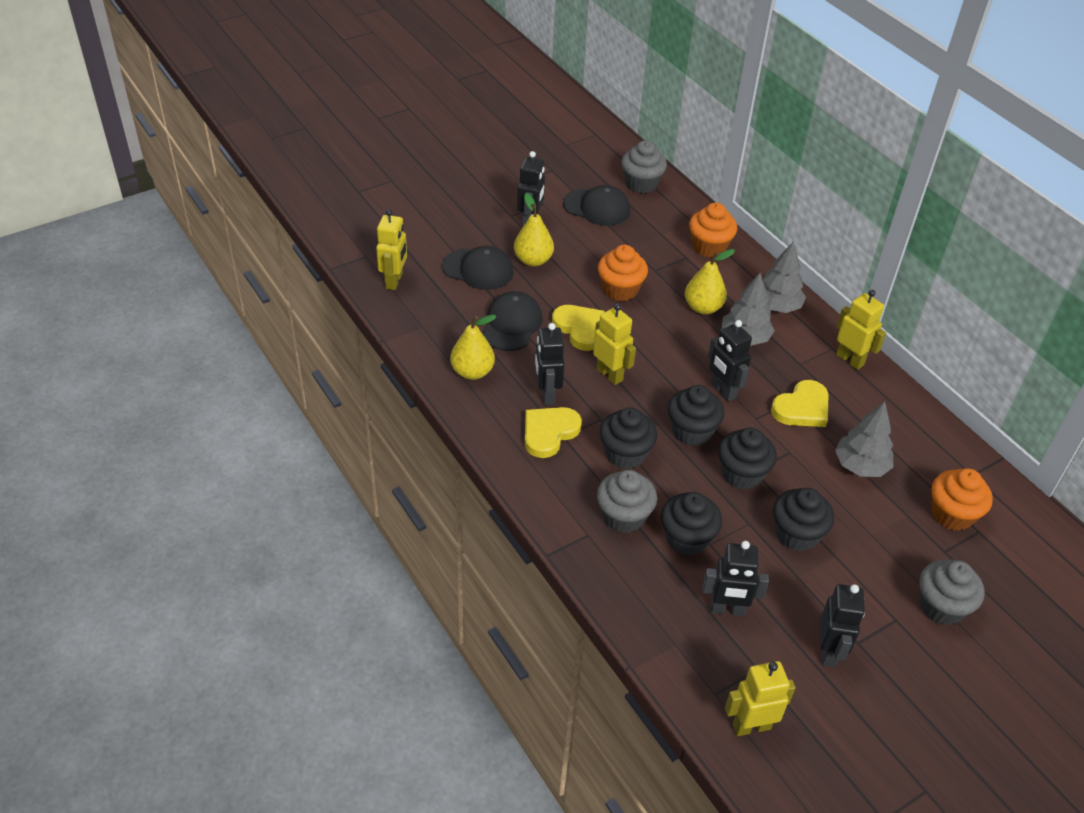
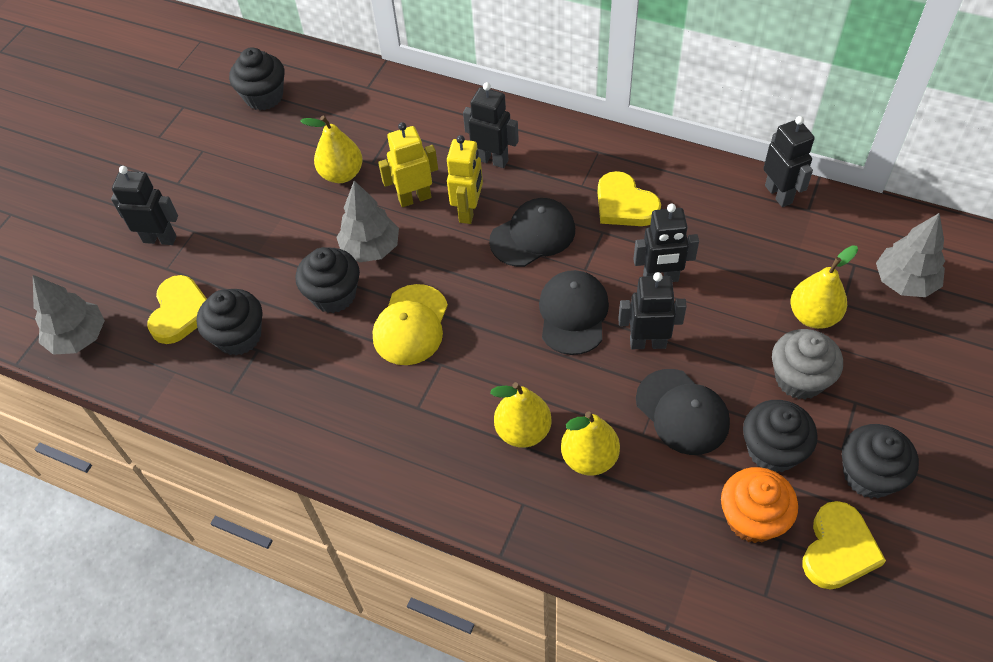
grey cupcake: [597,470,657,533] [621,140,667,194] [919,559,985,625] = 3 -> [772,329,843,399] = 1
orange cupcake: [598,245,648,301] [689,203,737,257] [932,468,993,531] = 3 -> [721,467,798,543] = 1
yellow cap: none = 0 -> [373,284,448,365] = 1
yellow pear: [450,315,497,380] [514,193,554,266] [685,249,735,314] = 3 -> [301,116,363,183] [490,382,552,448] [561,411,620,476] [790,245,858,329] = 4
yellow robot: [376,209,407,290] [593,304,636,385] [725,661,796,736] [836,290,886,370] = 4 -> [378,122,438,207] [447,135,483,224] = 2

